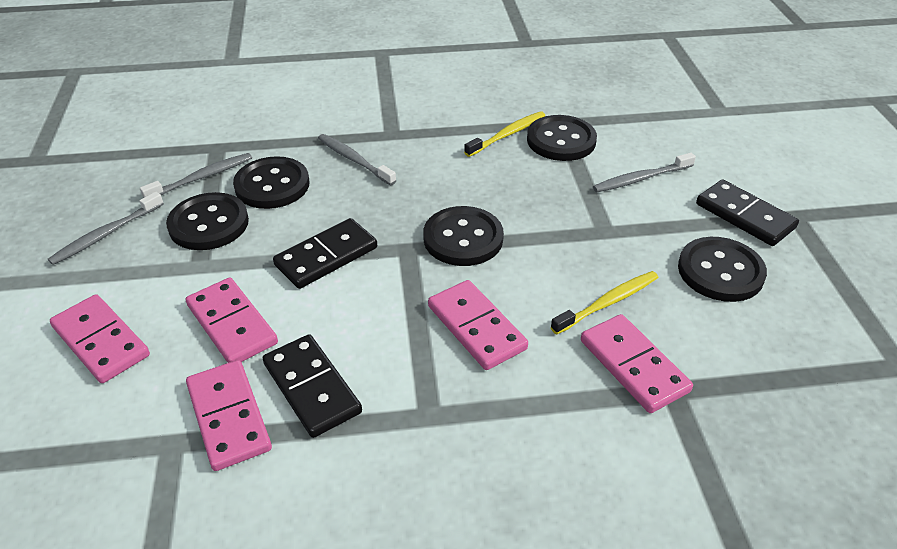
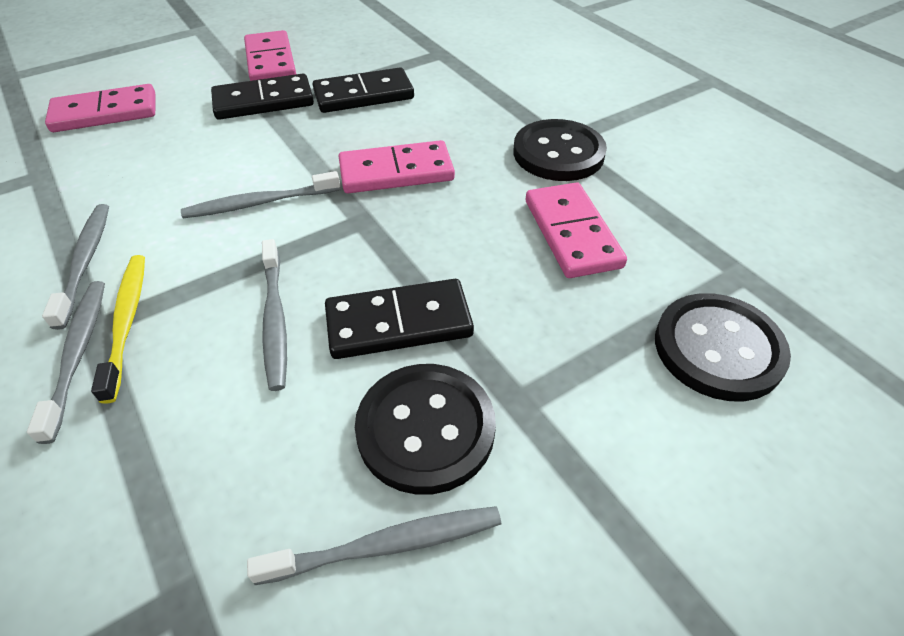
black button: [166,192,249,250] [233,156,309,209] [423,206,504,266] [527,115,597,161] [678,237,767,302] = 5 -> [355,364,496,495] [514,119,607,181] [655,293,791,401] = 3
grey toothbrush: [48,192,164,265] [140,153,252,198] [318,134,396,185] [593,153,696,192] = 4 -> [27,281,105,444] [42,204,109,330] [181,171,340,218] [247,506,501,585] [262,239,287,391] = 5
pink domino: [50,294,150,383] [186,278,278,363] [186,360,272,471] [428,280,528,370] [581,314,693,413] = 5 -> [45,84,155,132] [244,30,296,81] [338,140,455,193] [526,182,627,278] = 4
yellow toothbrush: [464,111,545,157] [551,271,658,334] = 2 -> [91,255,145,404] = 1

